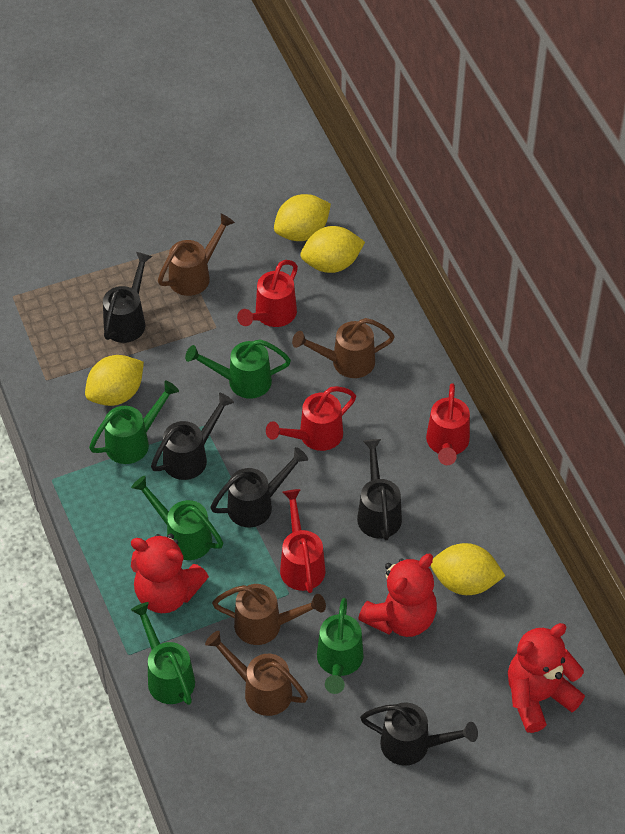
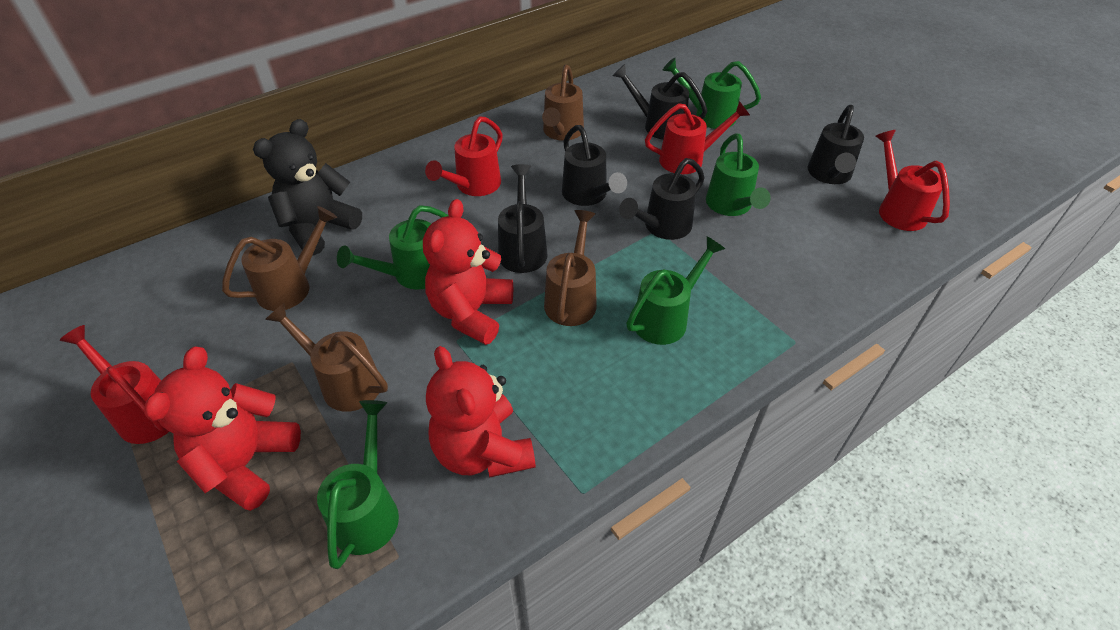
black teddy bear: none = 0 -> [253,119,362,256] = 1
yellow lemon: [85,355,144,406] [274,194,331,241] [301,226,365,273] [431,543,505,595] = 4 -> none = 0

